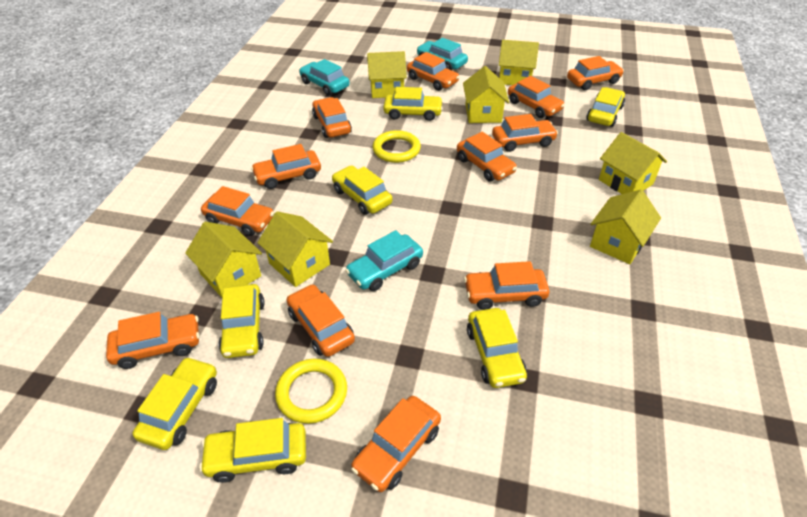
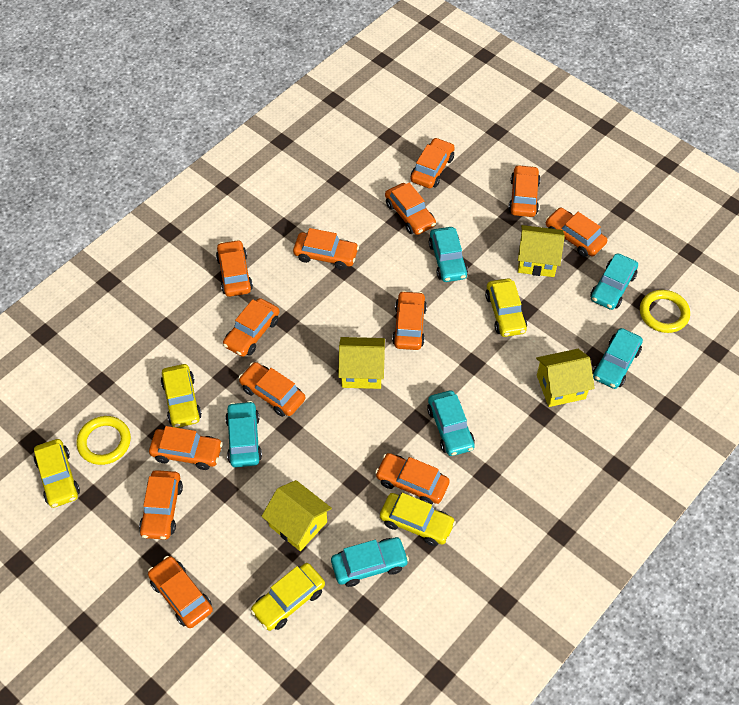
orange car: [106,312,200,369] [201,186,274,236] [251,144,321,189] [287,284,355,357] [312,97,352,138] [351,396,441,492] [407,52,460,91] [457,132,517,181] [464,261,549,310] [492,114,558,152] [508,76,565,118] [567,56,624,90] = 12 -> [139,470,183,540] [148,556,213,628] [149,426,223,470] [216,240,253,297] [223,298,279,357] [239,362,306,417] [293,228,359,270] [375,453,450,504] [385,183,436,235] [392,291,427,350] [411,138,455,188] [508,165,540,217] [545,208,607,257] = 13
turquoise car: [299,59,350,95] [345,230,423,291] [417,38,468,70] = 3 -> [225,401,262,468] [331,537,409,587] [427,391,475,456] [429,227,468,282] [590,253,638,310] [593,328,643,389] = 6
yellow car: [133,357,217,450] [199,418,306,483] [219,284,265,358] [332,165,393,215] [383,87,443,121] [467,308,527,388] [586,87,625,127] = 7 -> [34,439,80,508] [161,364,202,428] [250,563,325,631] [380,493,456,546] [485,278,527,337] = 5
yellow house: [185,222,262,297] [257,211,333,287] [367,51,407,98] [463,66,509,123] [499,40,539,85] [590,190,661,264] [599,132,667,194] = 7 -> [261,480,332,551] [338,337,385,389] [518,225,565,277] [536,349,595,407] = 4

